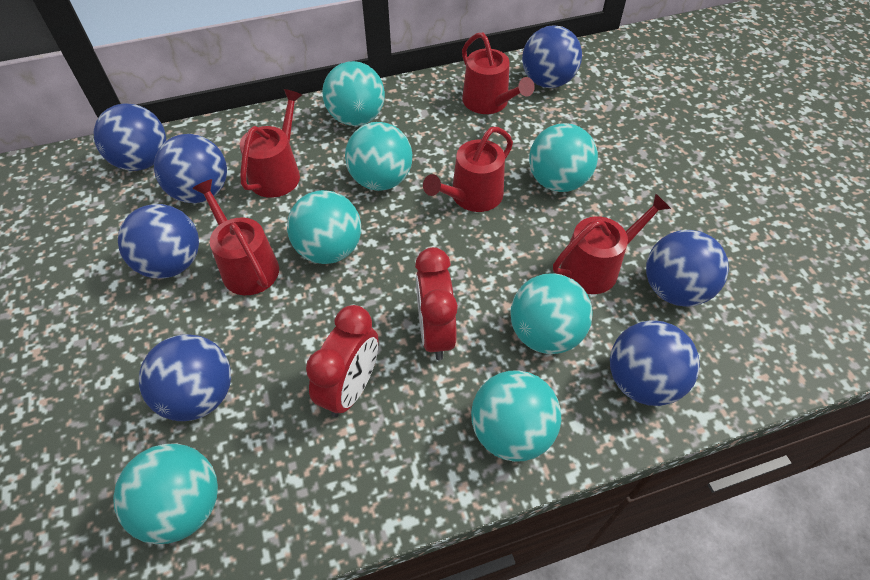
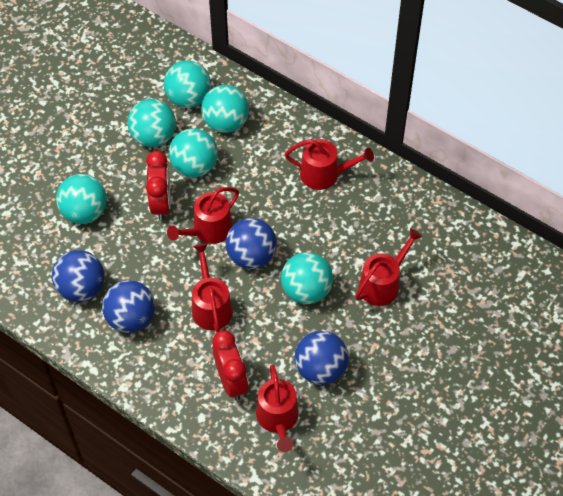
blue ball: [94,103,166,171] [118,204,199,278] [139,334,231,421] [154,134,227,203] [522,25,582,88] [610,320,700,406] [646,230,729,307] = 7 -> [52,250,104,302] [102,280,155,333] [226,218,277,269] [295,331,349,385] = 4
turquoise ball: [113,444,218,544] [287,190,361,264] [322,61,385,126] [345,122,412,191] [471,370,561,462] [510,274,593,354] [529,123,598,192] = 7 -> [56,174,107,224] [127,99,176,147] [164,60,211,108] [169,128,218,177] [201,85,249,133] [281,252,333,304] = 6

